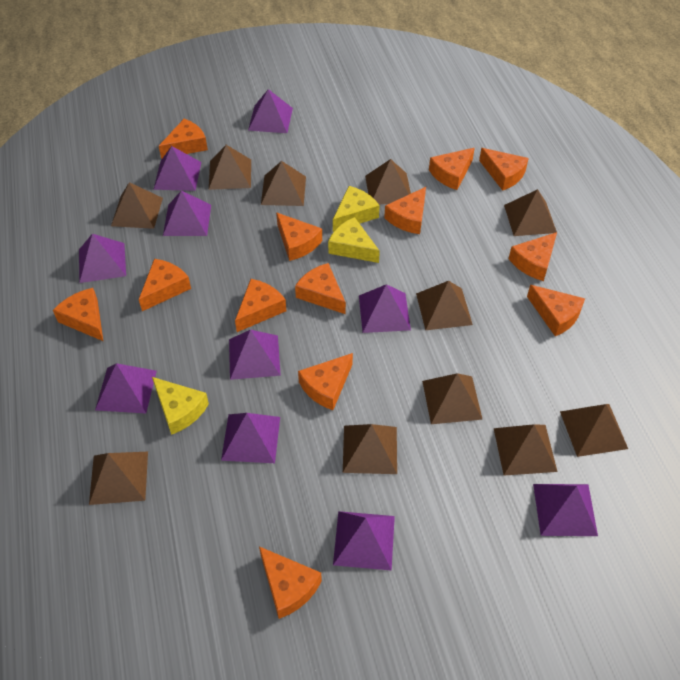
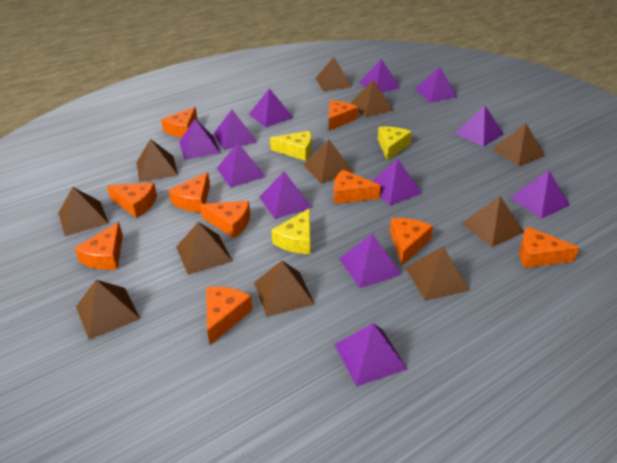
orange cheese: [53,288,103,341] [139,259,191,311] [159,119,208,159] [235,279,286,332] [259,547,322,619] [276,213,322,261] [295,263,346,314] [298,353,353,410] [384,187,426,234] [429,148,475,190] [479,148,529,191] [509,232,557,281] [527,285,585,336] = 13 -> [74,222,123,270] [107,183,157,218] [161,107,197,138] [169,172,210,212] [200,201,250,238] [206,286,253,345] [329,100,358,131] [334,170,381,204] [390,218,433,265] [519,227,580,268] = 10
purple pyramid: [79,234,126,283] [95,363,157,413] [153,146,201,191] [163,191,211,236] [221,413,280,463] [229,330,281,380] [248,89,293,133] [333,511,395,571] [359,284,411,333] [533,484,598,536] = 10 -> [179,119,220,160] [213,110,257,150] [217,143,266,187] [249,88,293,127] [259,171,313,219] [334,323,407,387] [339,234,402,288] [359,59,400,93] [372,159,422,206] [415,66,457,102] [454,105,504,147] [510,170,570,219] = 12

